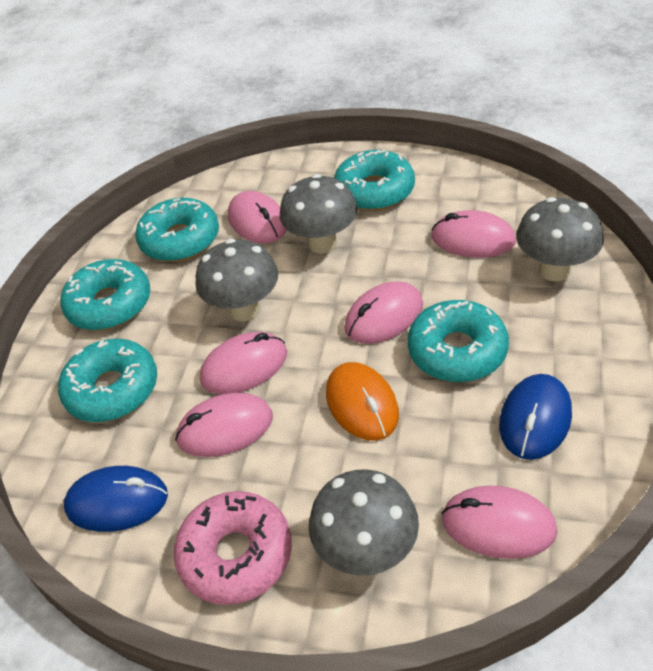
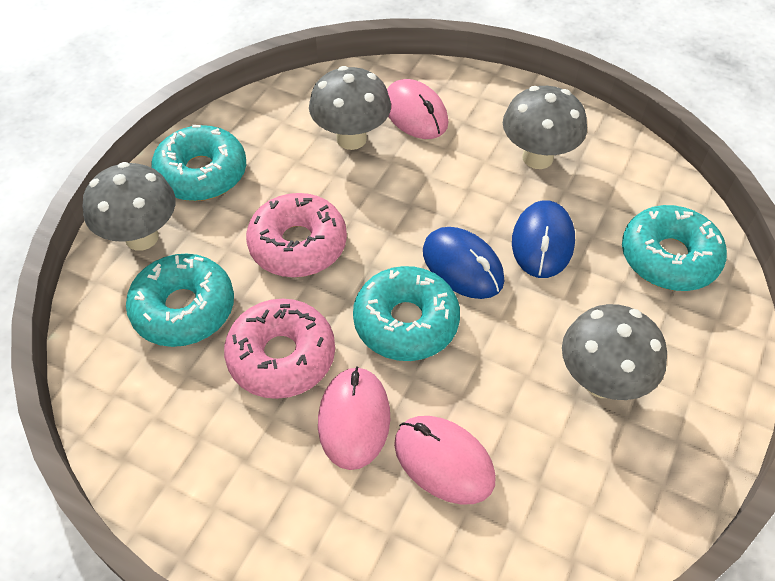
orange mouse: [326,362,399,441] = 1 -> none = 0
pink donut: [173,491,292,605] = 1 -> [224,299,335,399] [246,193,347,277] = 2
pink mouse: [175,392,273,457] [200,332,287,394] [228,191,287,244] [345,281,423,344] [432,210,516,258] [442,485,557,559] = 6 -> [318,366,390,470] [387,79,448,139] [394,416,496,505] = 3
turquoise donut: [58,339,157,422] [61,259,150,331] [135,198,219,262] [334,150,415,211] [408,300,509,382] = 5 -> [126,254,234,347] [151,125,246,201] [353,266,460,361] [622,205,727,291] = 4

